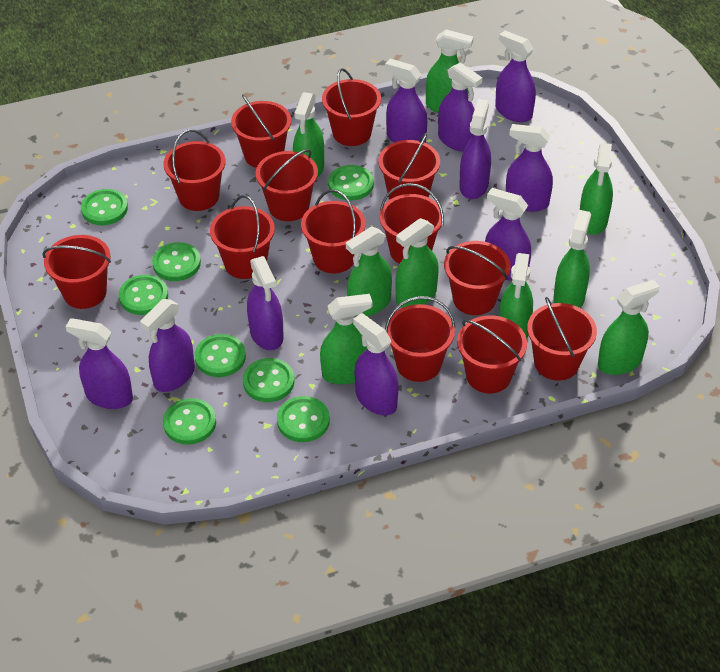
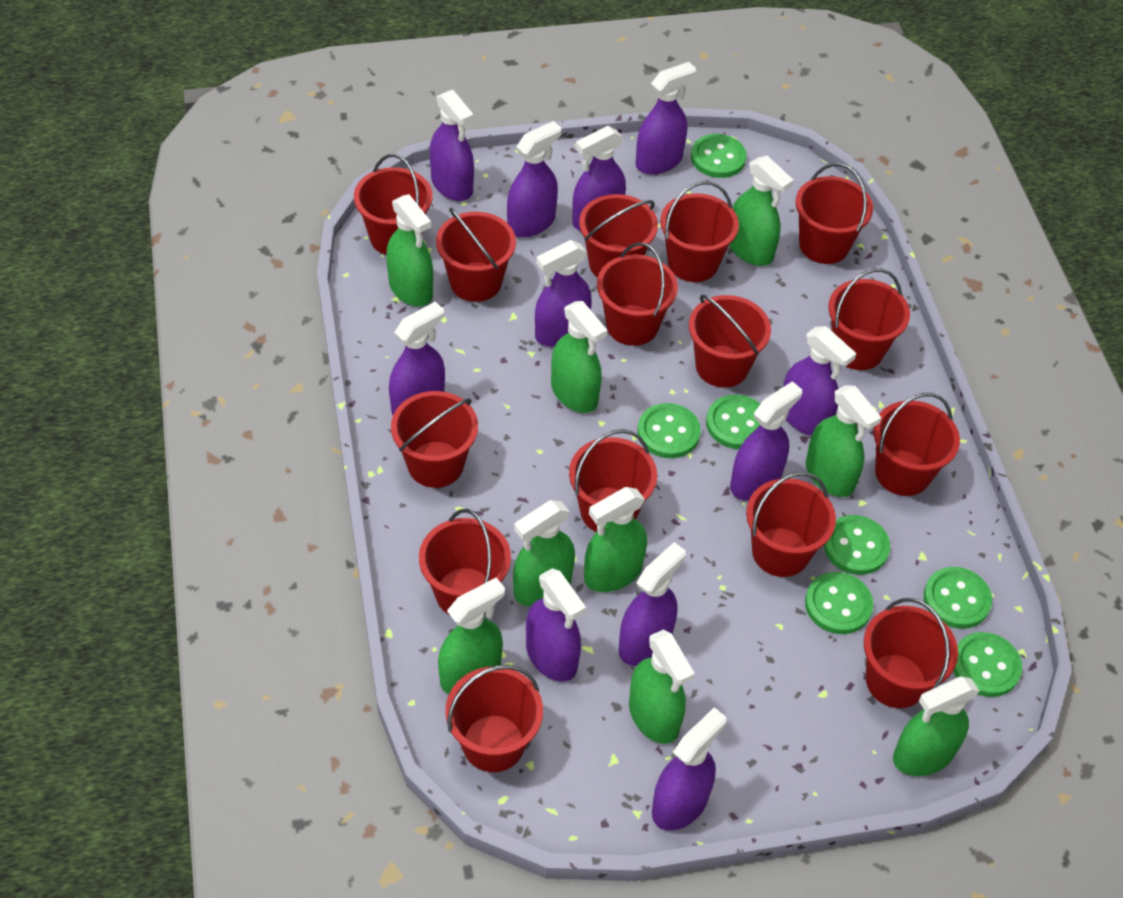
green button: [81,189,128,225] [119,275,168,315] [152,242,201,281] [163,398,216,445] [195,334,246,377] [243,358,294,402] [277,396,330,442] [328,165,374,201] = 8 -> [637,403,701,458] [691,134,747,178] [706,394,760,449] [805,572,873,634] [824,515,890,575] [924,567,992,629] [954,632,1022,697] = 7
purple spray bottle: [65,318,133,409] [140,299,195,392] [247,256,284,350] [353,313,399,415] [385,59,427,143] [438,63,482,151] [459,99,491,199] [485,188,531,281] [495,31,536,122] [506,124,553,212] = 10 -> [389,302,445,415] [430,90,474,201] [507,121,561,238] [526,568,586,682] [535,240,592,347] [572,126,626,231] [618,542,686,666] [636,62,696,175] [652,707,727,831] [730,381,802,501] [783,326,856,436] = 11
red bucket: [42,235,111,309] [163,129,225,211] [210,195,275,279] [231,95,291,168] [256,149,318,221] [301,189,366,273] [322,68,381,146] [378,133,440,200] [379,183,444,264] [385,296,455,382] [444,241,511,315] [457,315,527,393] [527,297,597,381] = 13 -> [354,154,433,255] [391,391,478,488] [419,509,511,615] [436,208,516,302] [445,665,543,772] [569,429,657,532] [579,194,658,278] [597,242,678,346] [660,181,739,282] [689,295,771,388] [746,472,836,577] [796,163,873,264] [828,268,910,370] [864,598,958,708] [873,393,960,496] = 15

